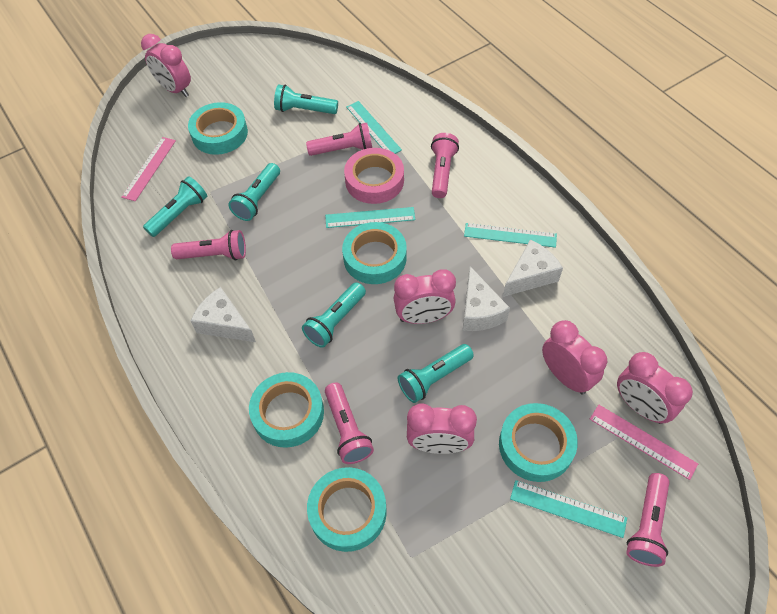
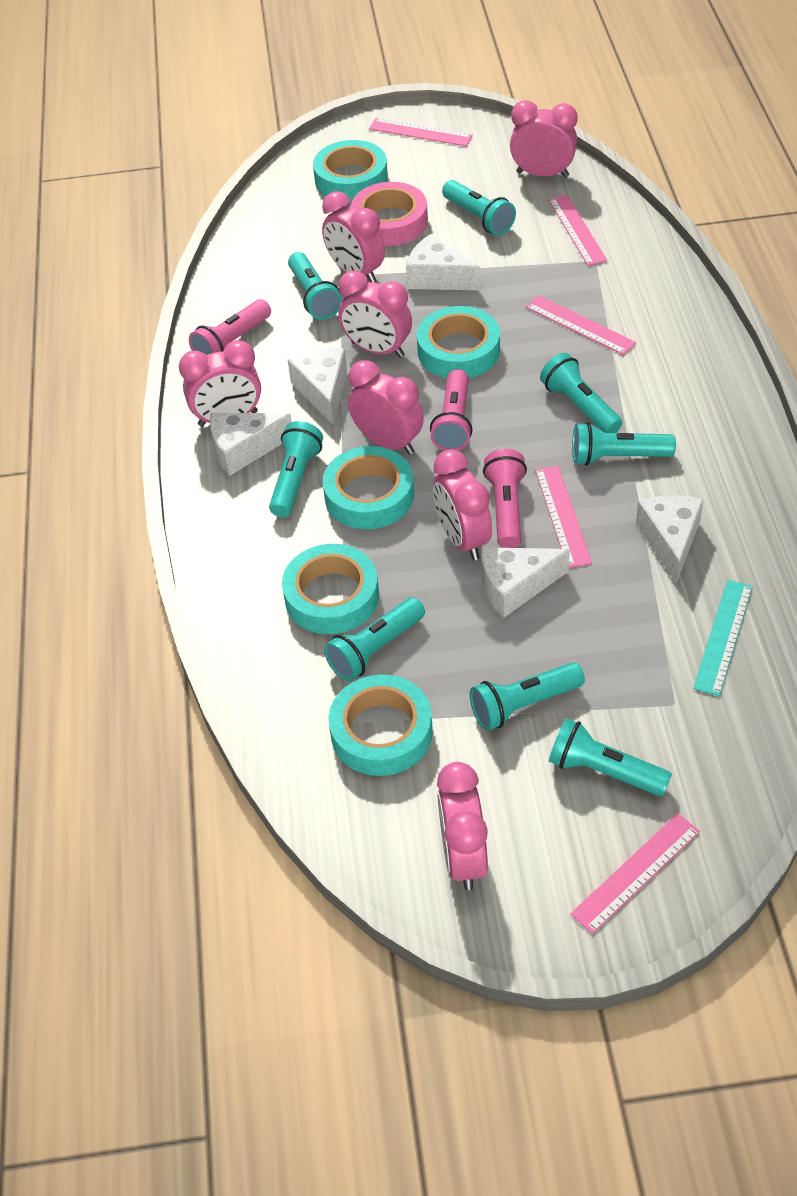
pink clock: [141,34,191,97] [394,269,456,324] [407,403,477,454] [542,320,607,395] [617,352,693,424] = 5 -> [179,340,261,427] [322,191,385,283] [339,271,412,358] [348,360,424,455] [433,449,492,561] [437,762,488,890] [510,100,577,178] = 7
pink flashlight: [171,230,246,260] [306,123,372,156] [325,383,374,464] [431,133,459,198] [626,473,670,567] = 5 -> [189,299,271,355] [430,369,472,451] [483,449,527,548] = 3
pink ruler: [122,137,176,201] [590,405,698,480] = 2 -> [369,118,473,146] [526,295,636,355] [535,466,592,568] [548,195,607,266] [570,813,700,934] = 5
turquoise flashlight: [143,176,207,237] [228,163,280,221] [274,84,338,114] [302,282,366,348] [398,344,474,403] = 5 -> [269,421,323,517] [288,252,342,320] [324,597,425,681] [442,180,516,236] [470,662,585,731] [540,353,622,433] [549,718,672,796] [572,422,676,466] = 8
turquoise ruler: [325,207,415,228] [346,101,402,154] [464,223,557,248] [510,480,627,538] = 4 -> [693,580,753,696] = 1
white cheese: [190,287,256,342] [463,266,510,331] [503,240,563,297] = 3 -> [210,413,292,476] [287,348,347,425] [406,234,480,290] [481,547,570,618] [636,495,704,584] = 5

